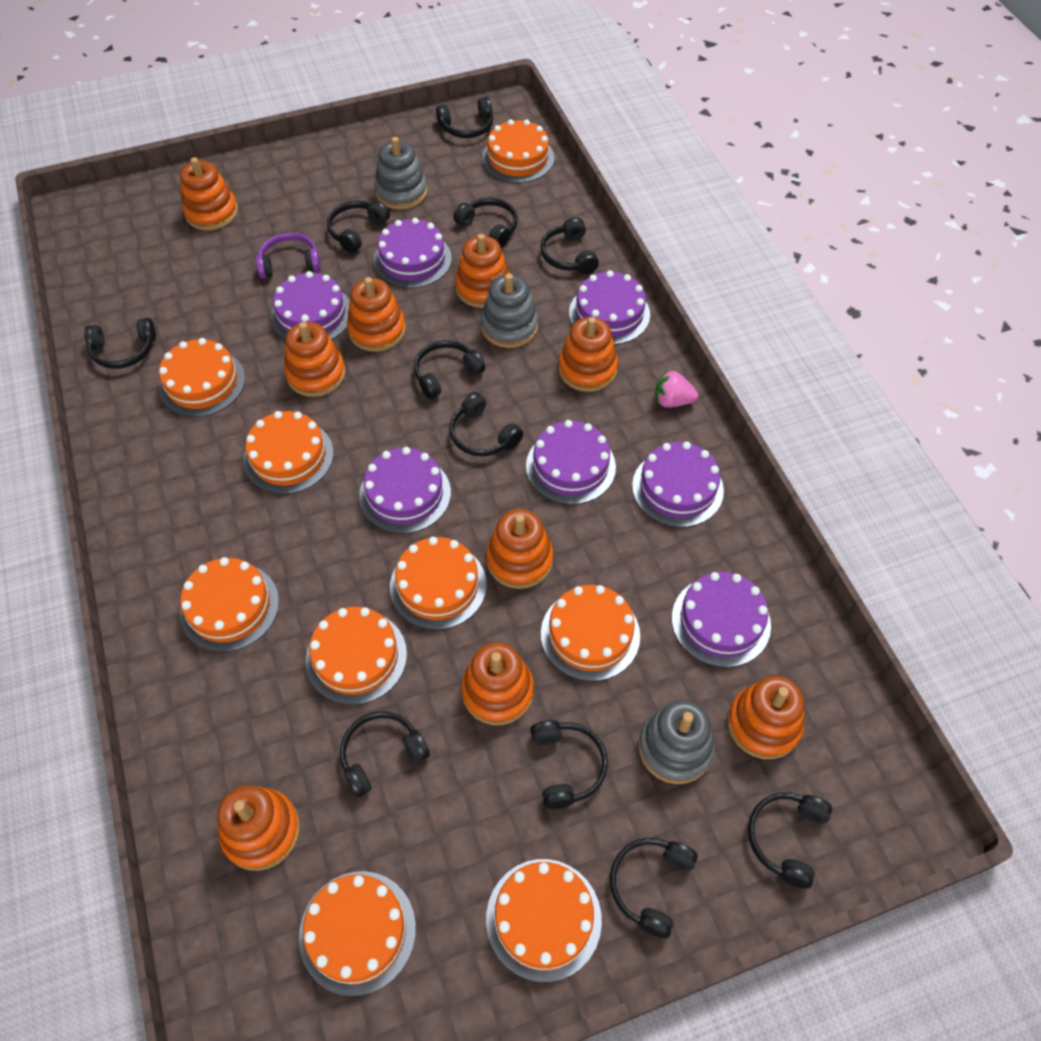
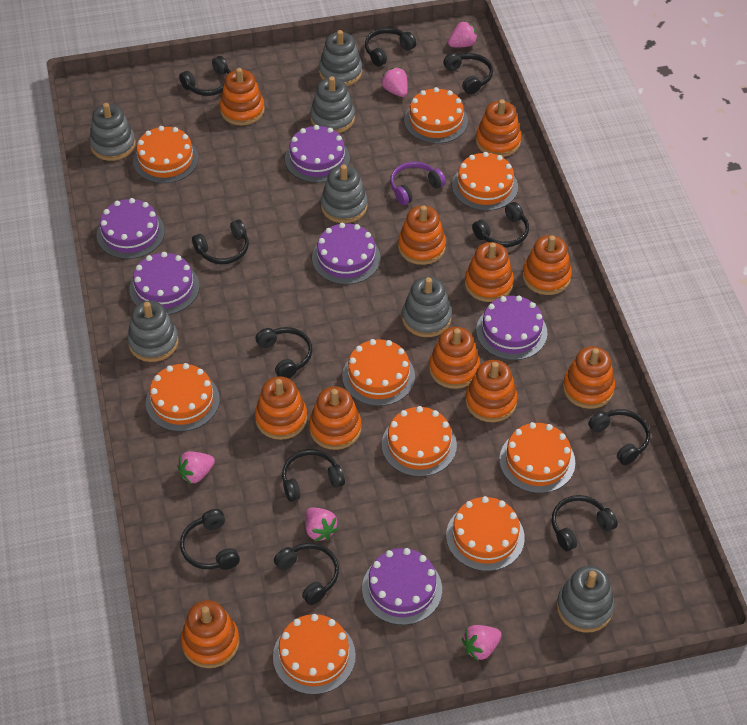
grey stacking toy: [374,137,428,210] [481,273,538,348] [638,700,715,784] = 3 -> [89,103,136,161] [127,301,178,362] [310,76,355,133] [319,30,362,86] [321,164,368,223] [402,277,452,337] [557,565,614,633] = 7
orange stacking toy: [180,157,238,230] [217,785,300,871] [284,322,346,397] [347,277,406,352] [455,234,509,308] [461,643,534,725] [486,509,553,589] [558,317,618,392] [727,676,804,759] = 9 -> [181,600,239,668] [220,68,265,125] [255,376,307,440] [309,387,361,450] [398,205,446,265] [429,327,480,389] [465,242,514,302] [465,360,518,422] [476,99,521,157] [522,235,572,295] [563,346,615,409] = 11
pink strawberry: [655,371,698,408] = 1 -> [177,452,215,484] [305,507,338,542] [381,67,408,97] [448,21,478,47] [462,625,502,661] = 5
purple cake: [271,271,350,340] [359,447,451,533] [374,218,452,288] [526,420,616,505] [569,270,650,345] [632,442,724,527] [672,572,771,667] = 7 -> [97,198,165,259] [129,252,199,315] [285,125,350,183] [312,223,380,284] [362,548,442,625] [476,295,547,360] = 6

